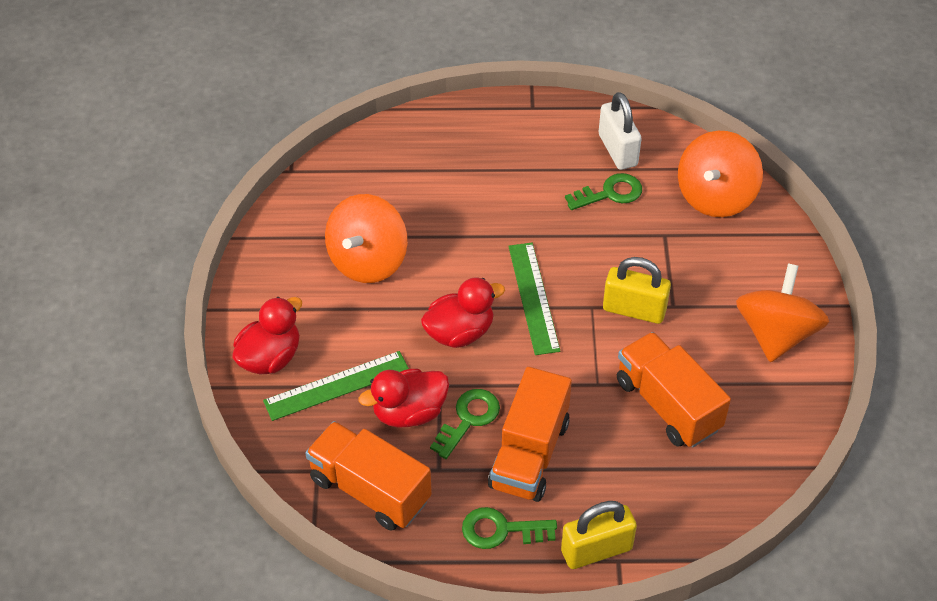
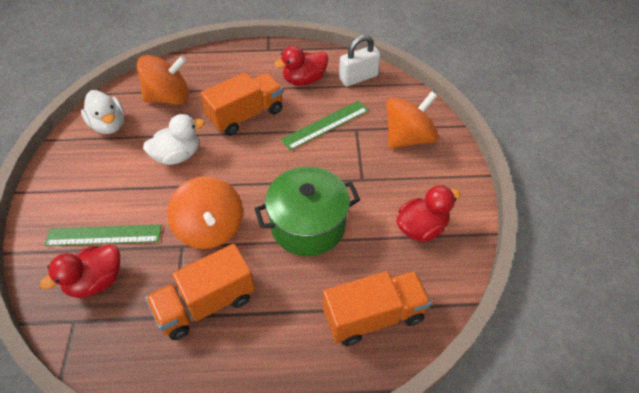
green key: [430,389,500,459] [462,507,557,549] [565,173,642,210] = 3 -> none = 0
green pot: none = 0 -> [254,167,360,256] = 1
white duck: none = 0 -> [81,90,124,134] [143,114,205,165] = 2
yellow padlock: [561,501,637,569] [603,257,671,324] = 2 -> none = 0

